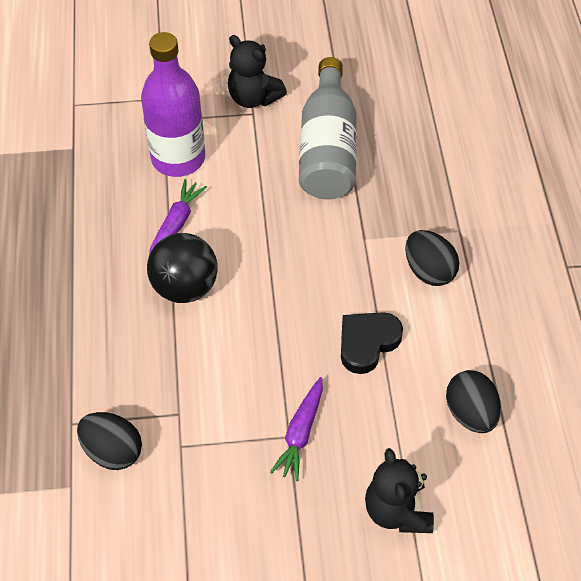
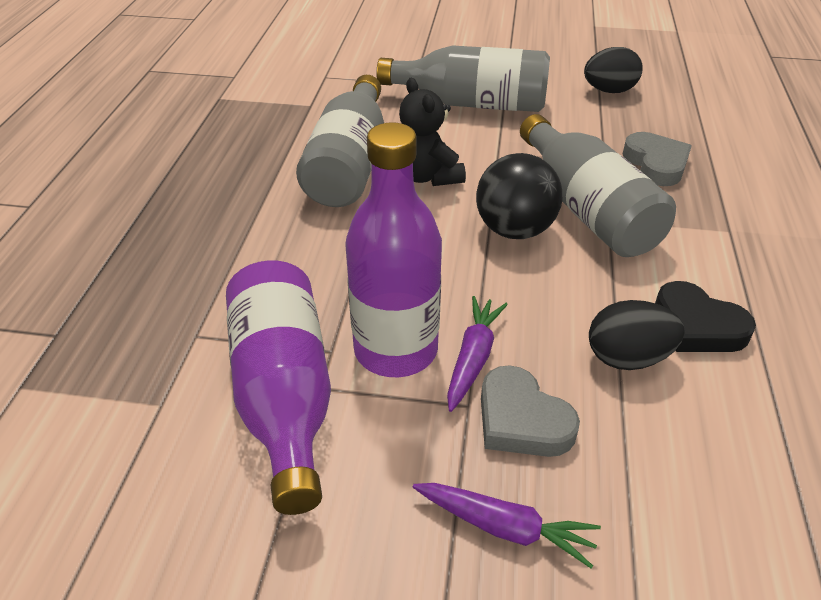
black egg: [77,412,142,470] [405,230,459,286] [446,370,501,433] = 3 -> [584,47,643,93] [589,300,685,370] = 2
black teddy bear: [228,35,287,108] [365,448,434,533] = 2 -> [399,78,466,186] = 1
grey bottle: [299,57,357,199] = 1 -> [296,75,384,207] [377,45,550,112] [520,114,676,257] = 3
grey heart: none = 0 -> [481,365,580,457] [622,132,692,186] = 2
purple bottle: [141,32,205,177] = 1 -> [226,260,331,515] [345,122,442,377] = 2

